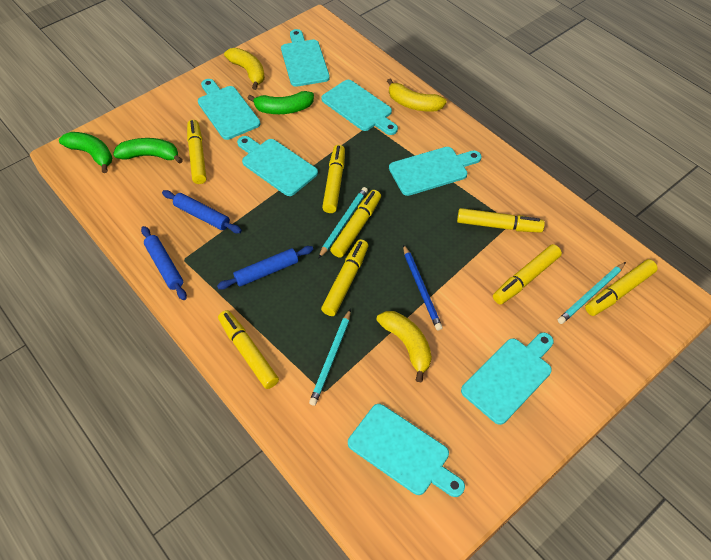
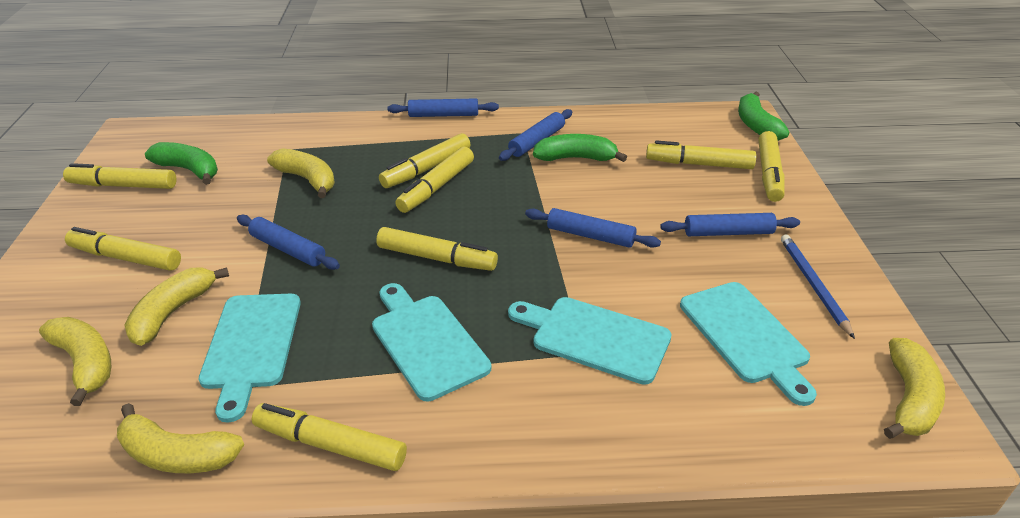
blue rolling pin: [141,226,187,300] [162,190,242,233] [217,246,314,290] = 3 -> [237,215,340,270] [387,98,499,117] [499,109,572,161] [525,208,661,248] [660,213,800,236] = 5
turquoise cutting board: [198,79,261,140] [237,136,318,196] [281,29,330,87] [321,80,398,135] [348,404,465,497] [389,147,482,196] [461,332,554,425] = 7 -> [198,294,301,423] [372,283,491,401] [508,297,672,385] [680,282,817,406] = 4
turquoise pencil: [309,309,351,406] [318,187,368,259] [558,262,626,324] = 3 -> none = 0
yellow banana: [224,48,265,90] [376,311,432,382] [387,78,447,112] = 3 -> [39,317,111,406] [117,403,244,473] [124,267,229,346] [267,148,335,198] [884,338,945,439] = 5

